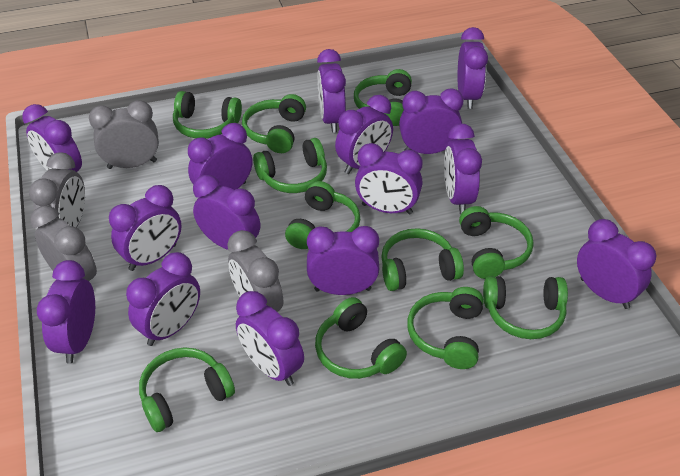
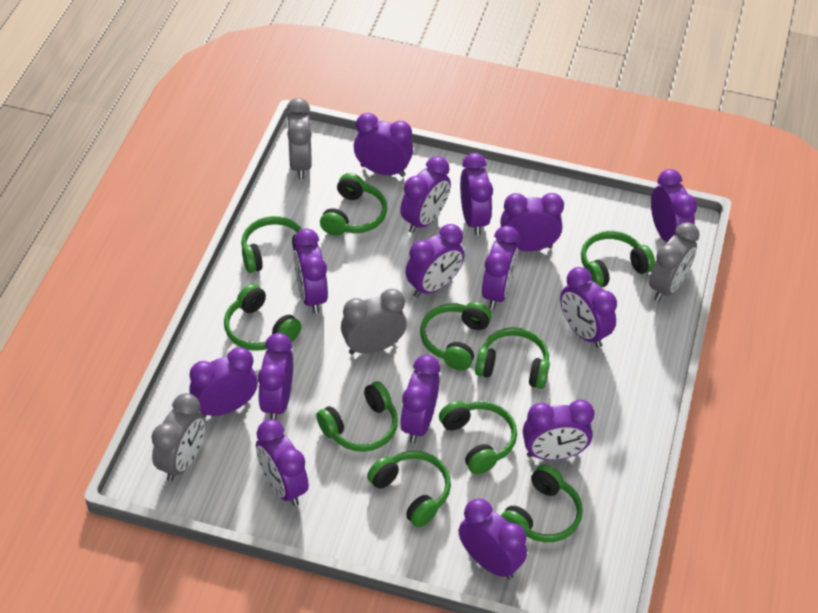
green headphones: [139,347,235,432] [173,91,242,138] [242,94,306,153] [253,138,327,193] [285,181,360,249] [315,297,407,379] [354,69,412,126] [381,228,464,291] [407,287,484,369] [459,206,534,279] [483,276,568,339] = 11 -> [224,284,302,351] [241,216,302,273] [316,381,398,452] [320,173,387,236] [367,451,451,528] [420,302,492,371] [439,401,517,474] [475,327,550,389] [501,464,583,542] [581,231,655,287] = 10

